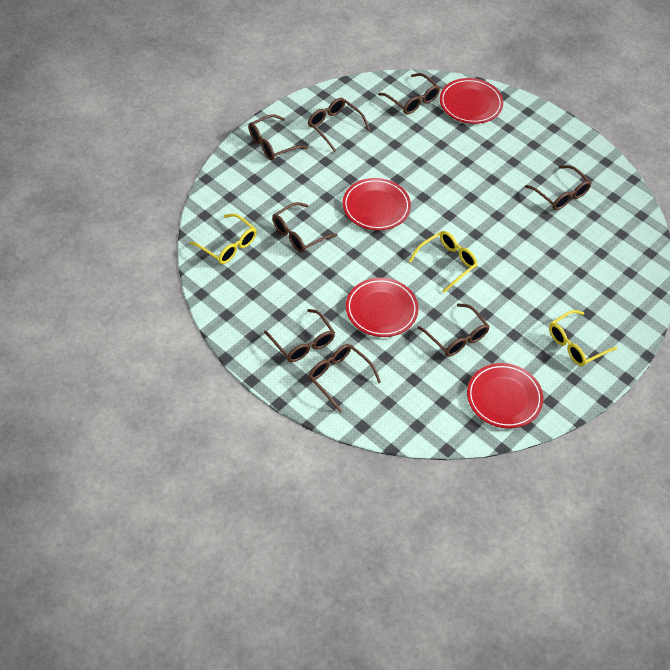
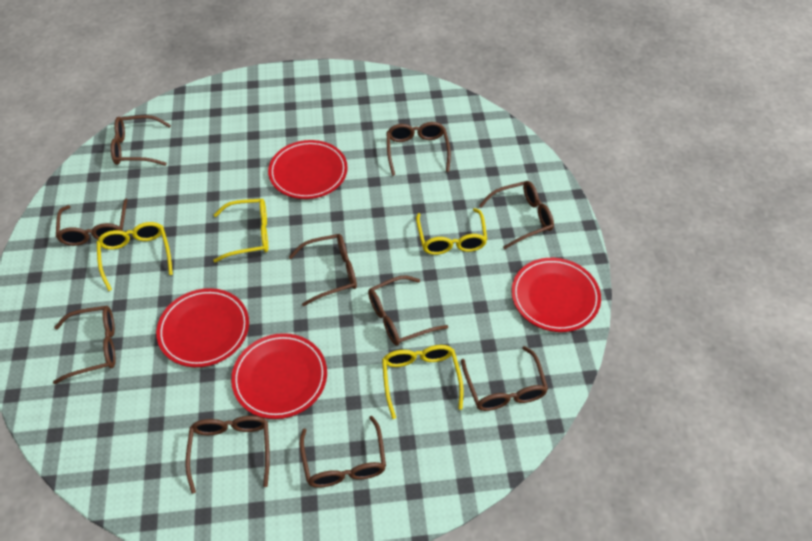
brown glasses: [248,114,308,160] [264,309,335,362] [272,202,338,253] [308,98,370,152] [308,344,381,413] [378,73,440,114] [417,303,489,357] [525,165,591,210] = 8 -> [53,306,116,384] [56,198,128,246] [111,115,171,166] [185,416,270,494] [289,234,357,306] [300,416,386,488] [368,276,448,346] [387,122,451,176] [461,346,548,411] [479,181,554,249] = 10
yellow glasses: [189,213,257,264] [409,231,478,293] [549,310,617,366] = 3 -> [97,222,173,291] [214,199,268,262] [382,345,464,419] [416,208,487,255] = 4

